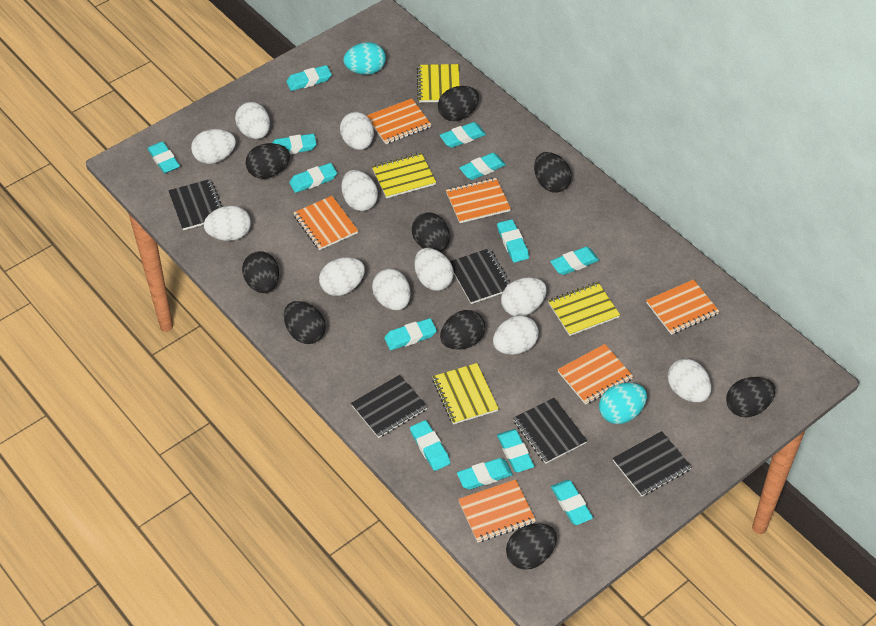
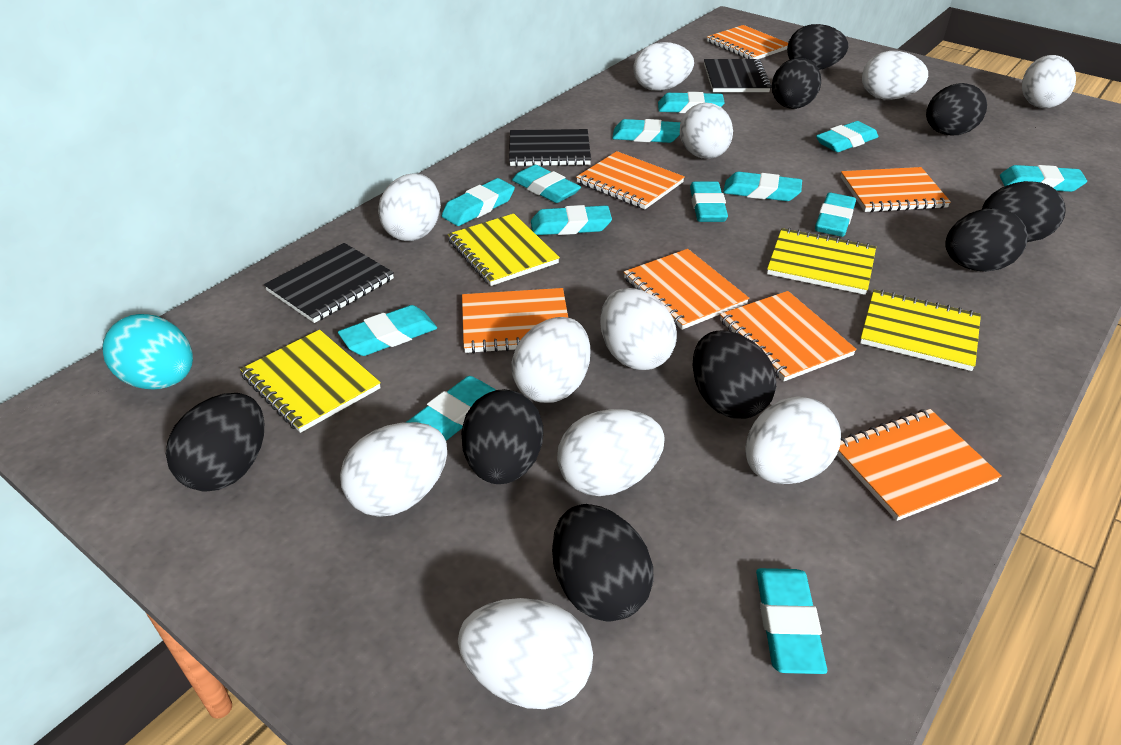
black notebook: [168,179,222,230] [351,375,428,438] [450,248,510,304] [513,398,587,464] [613,431,692,496] = 5 -> [264,243,394,323] [509,129,591,167] [704,59,772,92] = 3
orange notebook: [293,196,358,250] [367,99,431,144] [446,178,511,223] [458,479,536,542] [557,344,633,405] [646,279,720,335] = 6 -> [462,288,568,353] [576,151,685,209] [624,249,749,330] [707,25,788,59] [720,291,857,381] [837,409,1002,521] [841,167,951,212] = 7
turquoise egg: [343,42,386,75] [599,383,647,424] = 2 -> [102,314,193,390] = 1

